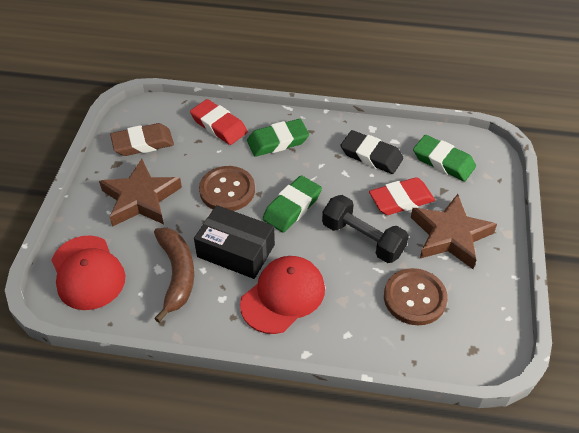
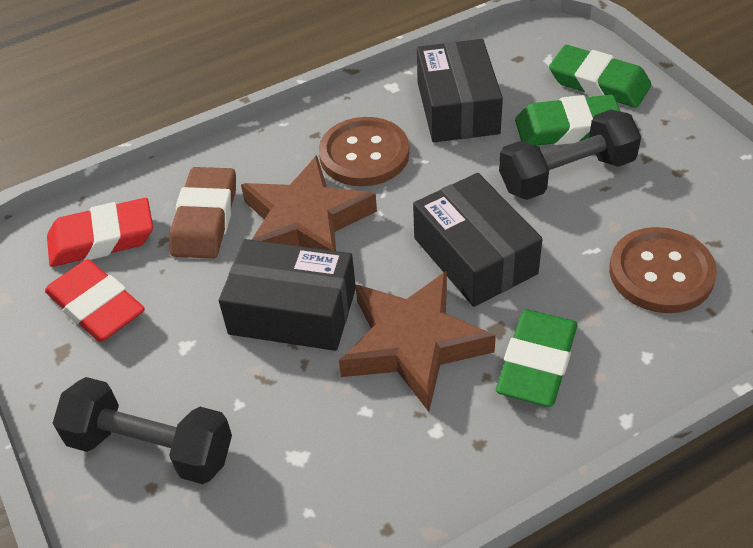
black box: [194,205,275,279] = 1 -> [219,239,356,351] [413,173,542,307] [417,39,503,142] = 3
black dumbbell: [322,195,409,263] = 1 -> [53,377,232,484] [499,110,641,200] = 2
black eraser: [340,130,403,174] = 1 -> none = 0
brown banana: [154,228,194,322] = 1 -> none = 0
red cap: [51,235,125,310] [240,256,325,334] = 2 -> none = 0

